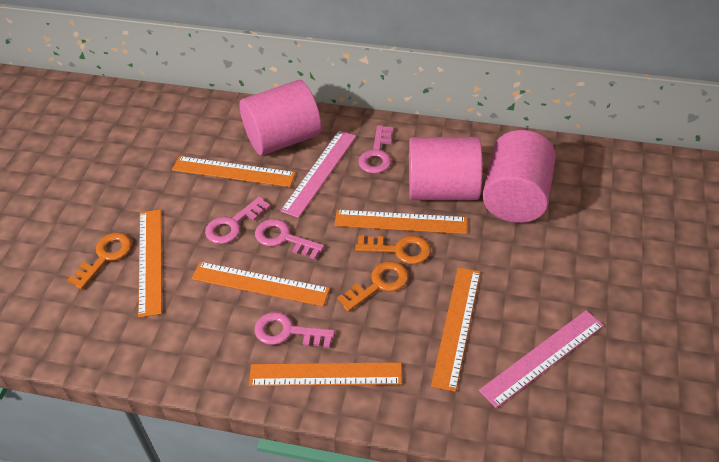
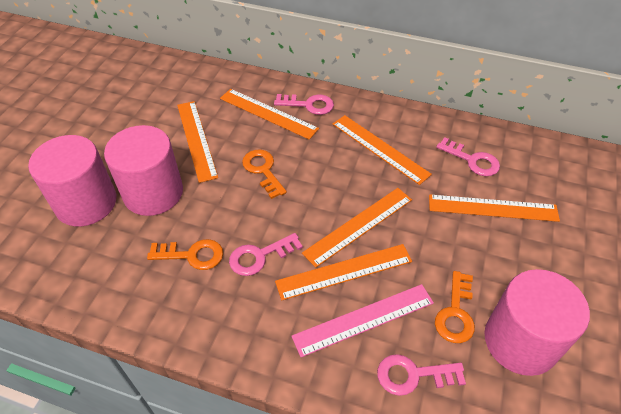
pink ruler: [280,130,356,218] [479,310,604,408] = 2 -> [291,284,434,357] = 1

